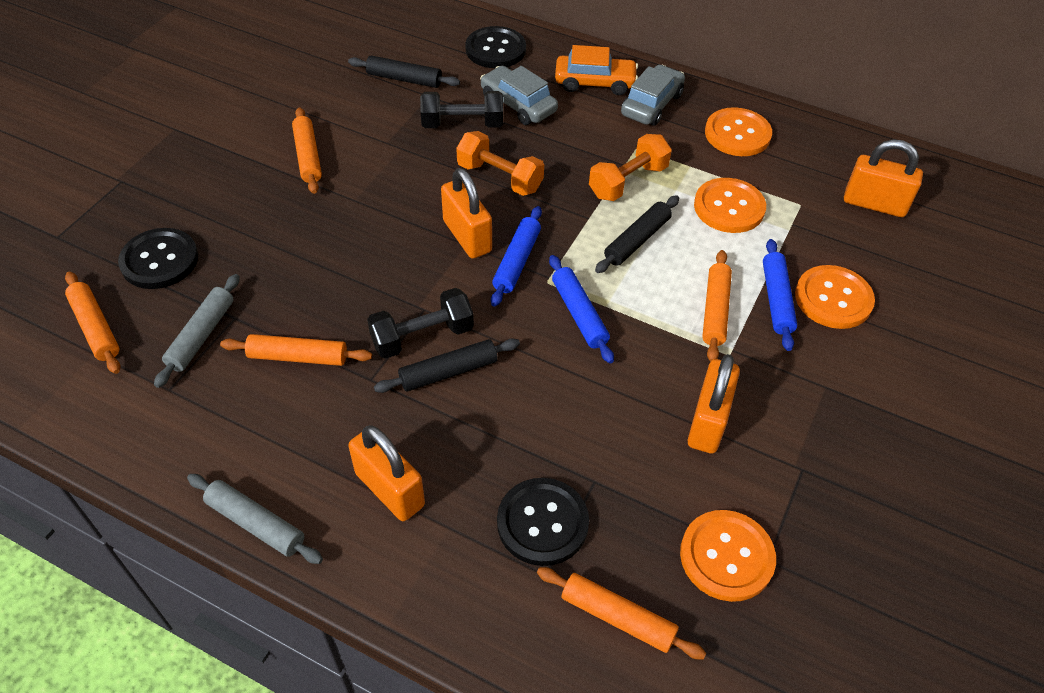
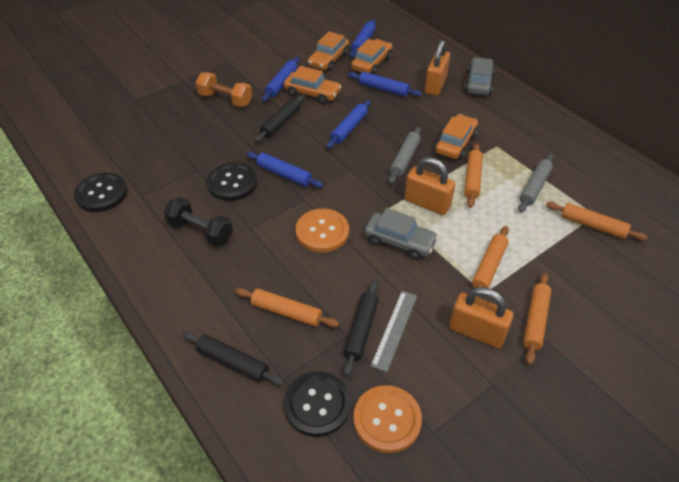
black dumbbell: [367,288,474,359] [420,91,503,128] = 2 -> [164,197,233,247] = 1
blue rolling pin: [491,206,542,307] [549,255,614,363] [763,239,797,351] = 3 -> [246,152,324,188] [262,57,300,101] [326,100,371,149] [348,72,422,97] [350,19,376,58] = 5
grey ruler: none = 0 -> [371,291,417,372] = 1
orange button: [680,510,776,602] [694,178,766,233] [705,107,772,156] [795,265,875,329] = 4 -> [296,209,349,252] [353,385,422,453] = 2
orange car: [555,45,638,95] = 1 -> [284,66,342,104] [308,31,349,71] [351,39,393,75] [435,114,478,159] = 4
orange dumbbell: [456,131,544,196] [589,134,672,201] = 2 -> [196,72,252,107] = 1
orange padlock: [348,425,425,521] [441,168,492,259] [688,354,740,453] [844,139,923,217] = 4 -> [404,157,455,215] [425,40,450,96] [449,287,514,348] = 3

